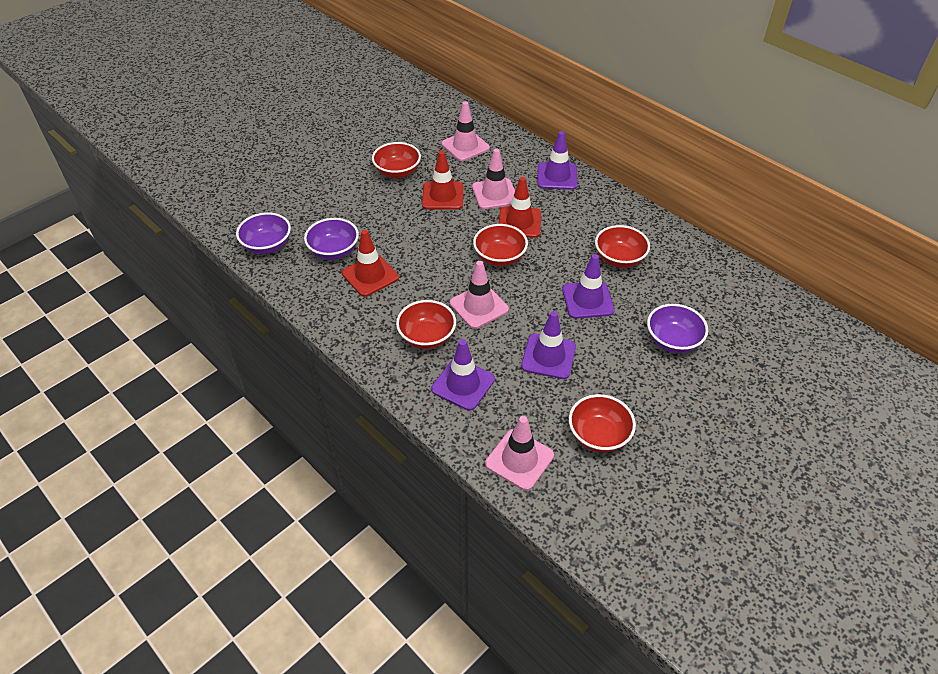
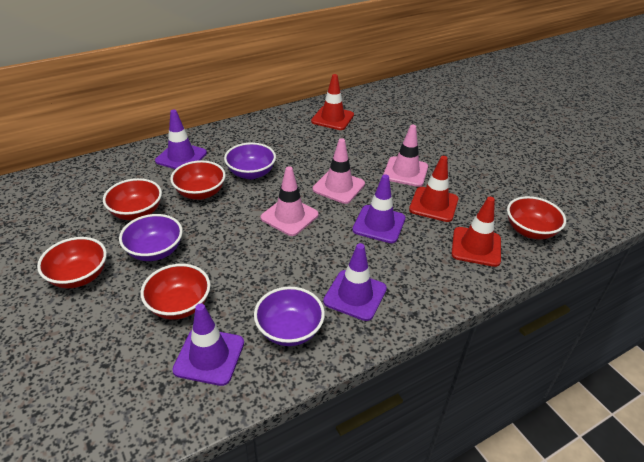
pink traffic cone: [441,101,490,161] [450,261,509,329] [472,149,515,209] [485,416,554,491] = 4 -> [261,166,319,236] [312,138,365,204] [383,125,428,187] = 3

